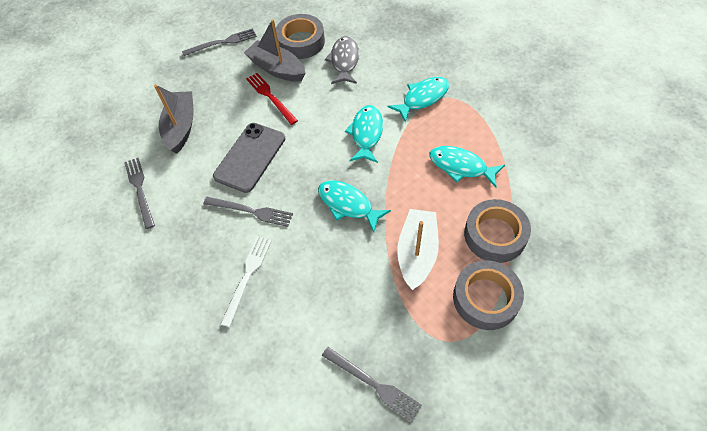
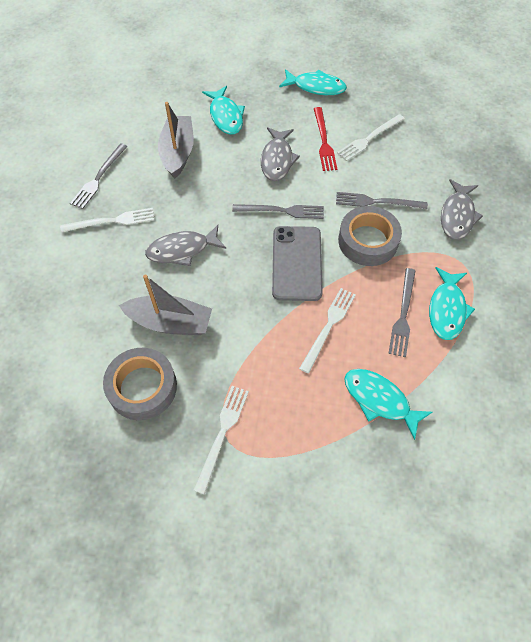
grey fish: [325,36,359,84] = 1 -> [145,225,226,266] [261,127,300,181] [441,179,483,240] = 3
grey tape: [276,14,325,59] [453,260,524,330] [464,199,531,263] = 3 -> [103,348,177,420] [338,206,402,266] = 2
white boat: [397,209,439,290] = 1 -> none = 0
white fork: [221,236,272,327] = 1 -> [60,208,155,233] [194,386,249,494] [299,288,356,373] [337,114,405,161] = 4

